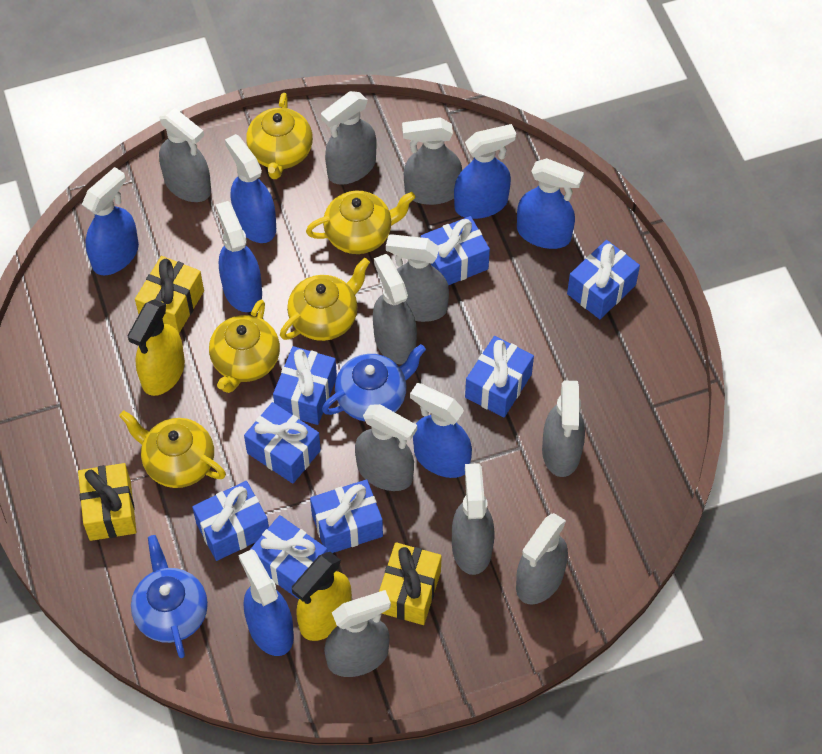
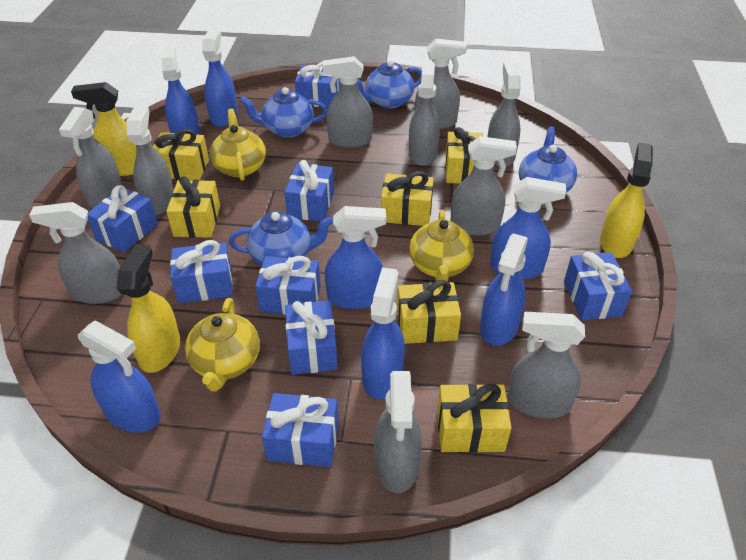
blue teapot: [131,535,208,658] [322,344,426,422] = 2 -> [229,212,333,265] [240,87,328,138] [357,60,422,109] [519,126,577,193] = 4
yellow gift: [78,463,137,541] [135,256,204,333] [379,542,442,625] = 3 -> [153,129,209,181] [166,176,220,238] [381,171,434,226] [397,280,461,344] [437,384,511,453] [445,127,483,184] = 6
yellow spray bottle: [127,299,185,396] [292,552,352,641] = 2 -> [71,82,137,176] [117,244,180,373] [600,143,653,258] = 3
yellow teapot: [119,411,226,488] [209,300,280,393] [246,93,313,179] [280,258,370,341] [306,190,415,254] = 5 -> [185,298,260,391] [210,108,266,181] [409,210,474,281] = 3

